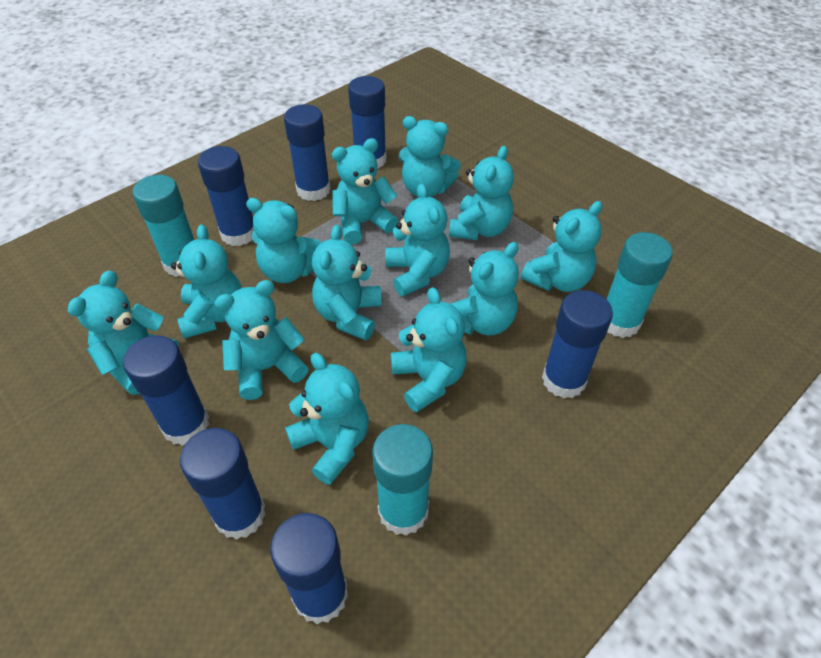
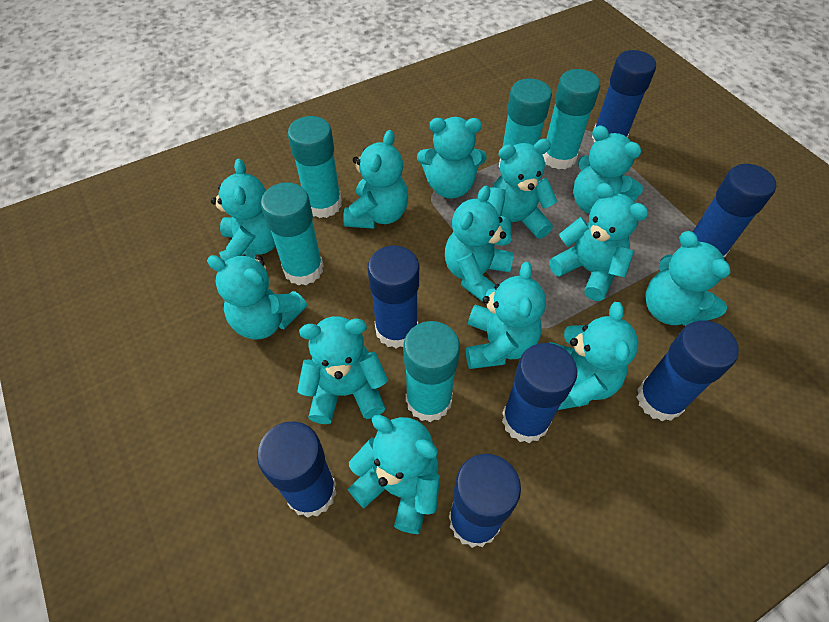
turquoise glue stick: [133,175,194,277] [372,424,433,536] [607,232,673,338] = 3 -> [261,182,324,285] [288,116,342,218] [403,321,460,422] [499,78,552,168] [542,69,601,170] = 5

